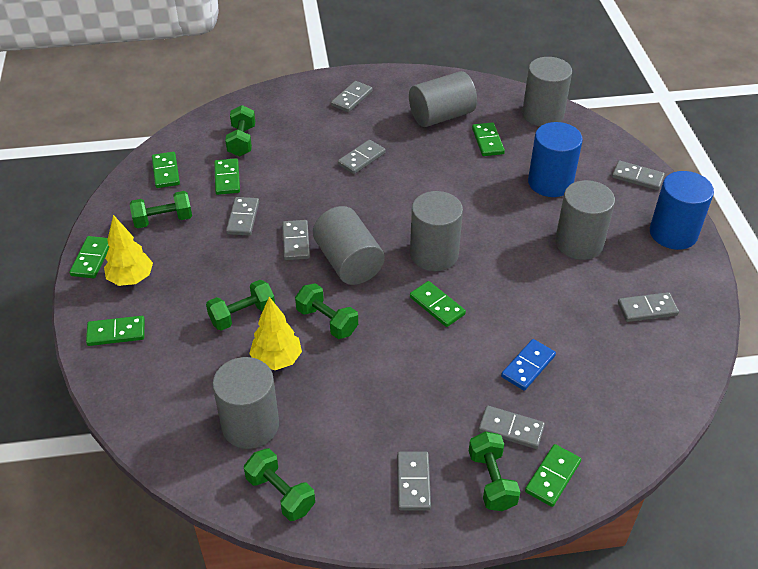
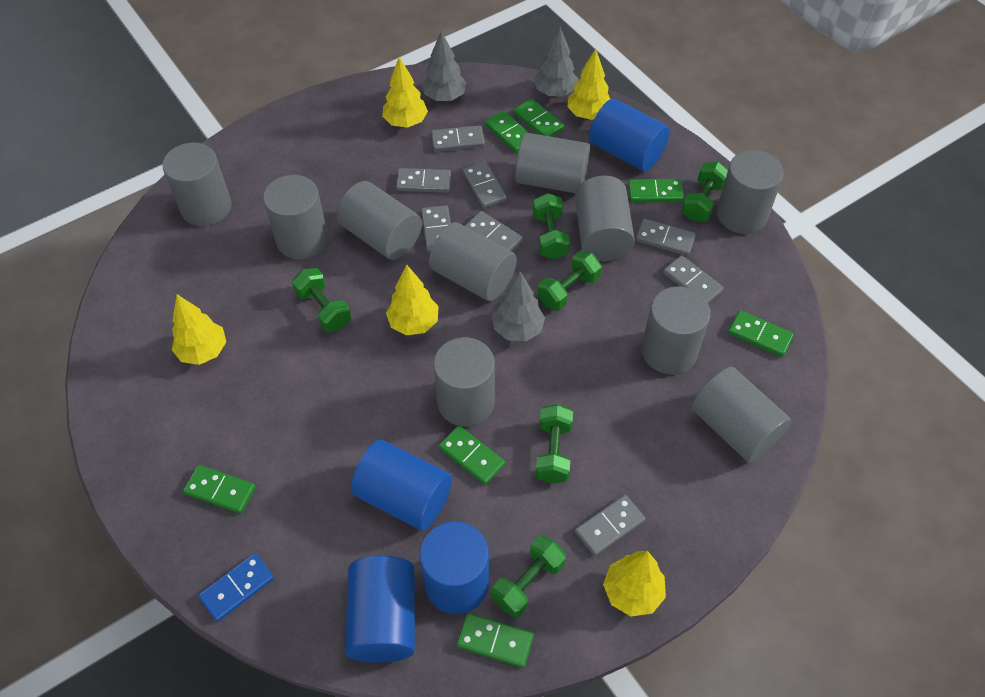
blue cylinder: [528,122,583,197] [650,171,714,250] = 2 -> [345,556,415,663] [351,440,452,531] [420,521,489,614] [589,99,670,171] = 4
grey cylinder: [212,357,279,449] [313,206,385,285] [409,71,477,127] [410,191,463,271] [522,57,572,126] [555,180,615,260] = 6 -> [163,142,231,226] [263,175,328,259] [337,181,422,260] [429,222,517,301] [433,337,495,426] [515,133,590,193] [575,175,635,261] [642,286,710,374] [692,367,791,463] [717,150,784,234] = 10
grey tree: none = 0 -> [422,31,467,101] [492,271,545,342] [534,27,578,97] = 3
yellow tree: [104,215,153,286] [249,297,302,370] = 2 -> [171,294,226,365] [382,57,428,128] [386,265,439,336] [567,49,610,120] [603,551,666,617] = 5

